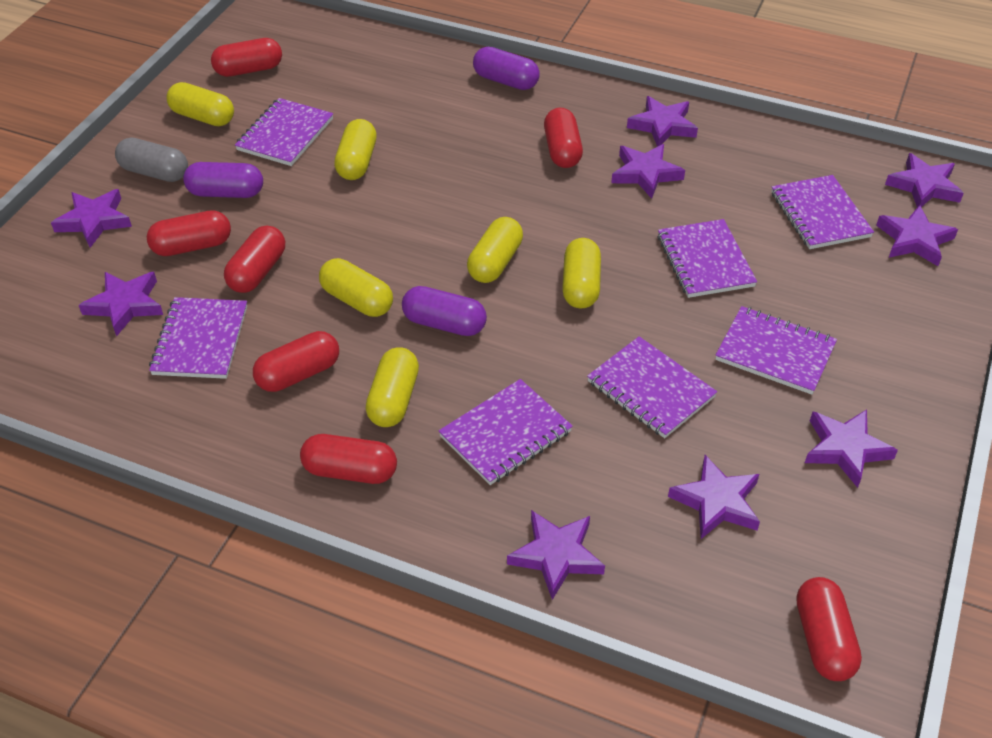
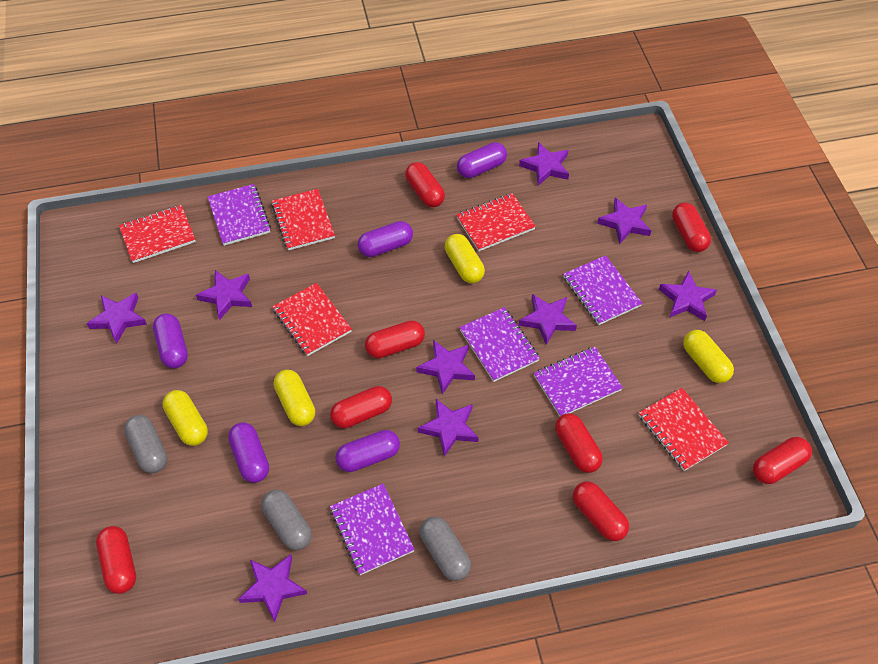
grey capsule: [115,137,188,182] = 1 -> [124,415,167,473] [261,489,312,550] [420,516,471,581] = 3
purple capsule: [183,162,263,198] [402,286,487,336] [473,47,539,90] = 3 -> [153,314,188,368] [228,422,269,483] [335,430,400,472] [358,221,413,257] [457,142,507,178] = 5
purple notebook: [149,297,247,379] [235,98,333,166] [439,379,573,485] [587,336,717,438] [657,219,757,298] [715,306,837,395] [771,175,874,249] = 7 -> [208,184,271,246] [330,484,415,575] [459,307,540,382] [534,347,623,416] [563,255,643,325] = 5
red capsule: [147,210,231,256] [211,38,282,77] [224,225,285,293] [253,331,339,392] [300,434,397,484] [544,108,583,168] [796,577,862,681] = 7 -> [96,526,136,594] [330,386,392,428] [365,320,425,358] [405,162,445,207] [555,413,603,473] [573,481,629,541] [672,203,711,252] [753,437,812,484] = 8
red notebook: none = 0 -> [119,205,196,263] [271,189,335,250] [272,283,352,356] [456,193,536,251] [639,388,729,471] = 5
yellow capsule: [166,82,234,126] [319,258,393,317] [334,119,377,180] [365,347,419,427] [467,217,523,283] [562,238,601,309] = 6 -> [163,390,208,446] [274,370,315,426] [445,234,485,283] [683,330,734,383] = 4

